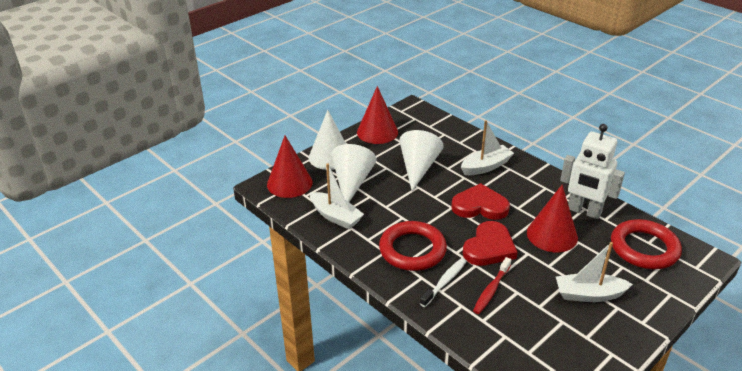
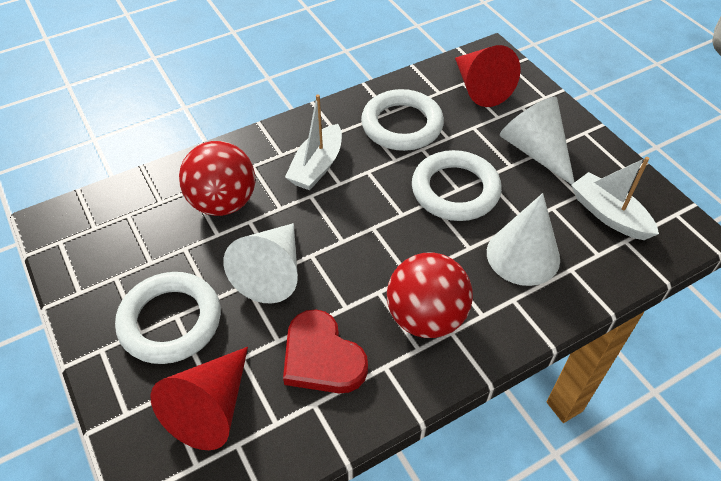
red ball: none = 0 -> [179,141,255,216] [387,252,473,338] = 2
red cone: [267,136,313,198] [357,86,398,144] [527,185,578,252] = 3 -> [151,347,248,450] [455,45,520,107] = 2
red heart: [451,183,510,220] [463,221,517,266] = 2 -> [283,309,368,393] = 1
red ring: [379,221,447,271] [611,219,682,269] = 2 -> none = 0
red toothbrush: [473,257,511,314] = 1 -> none = 0
white boat: [310,163,364,229] [461,120,514,175] [556,242,633,302] = 3 -> [285,94,342,190] [571,157,659,240] = 2
white ring: none = 0 -> [115,272,221,364] [361,89,444,151] [412,150,502,221] = 3
white robot: [560,124,625,219] = 1 -> none = 0
white toothbrush: [420,258,467,307] = 1 -> none = 0

